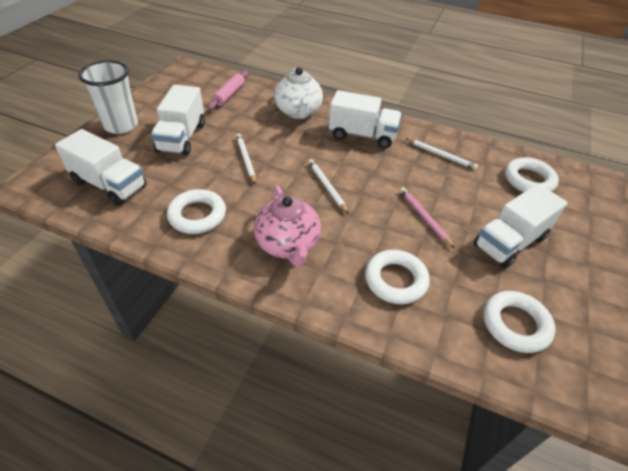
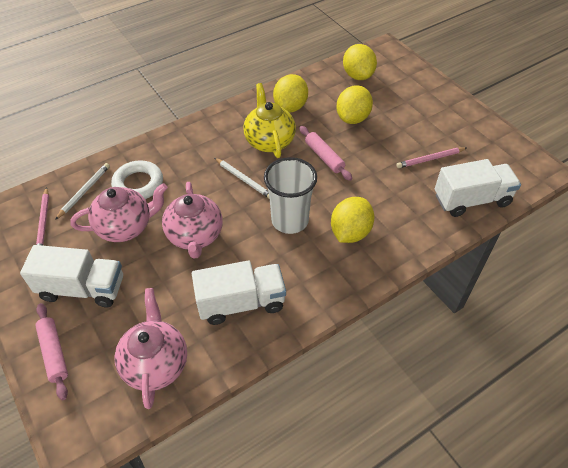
pink pencil: [400,187,454,248] = 1 -> [36,187,49,246] [396,147,467,168] = 2
pink rolling pin: [208,71,248,110] = 1 -> [35,303,68,400] [299,126,352,181] = 2
pink teapot: [254,186,321,267] = 1 -> [70,183,168,242] [115,288,187,409] [162,182,223,259] = 3
white pencil: [236,133,256,185] [308,159,349,214] [405,138,478,170] = 3 -> [55,163,110,220] [215,158,270,199] = 2
white ring: [167,189,226,234] [365,250,430,304] [483,291,555,353] [505,157,559,192] = 4 -> [111,160,163,199] = 1
white teapot: [274,67,323,119] = 1 -> none = 0
white truck: [55,129,146,206] [151,85,205,156] [329,90,402,149] [474,184,568,268] = 4 -> [20,245,123,307] [192,260,286,325] [435,159,521,217] = 3
yellow lemon: none = 0 -> [273,74,308,113] [331,197,374,243] [336,85,373,124] [343,44,377,80] = 4
yellow teapot: none = 0 -> [243,83,296,158] = 1

